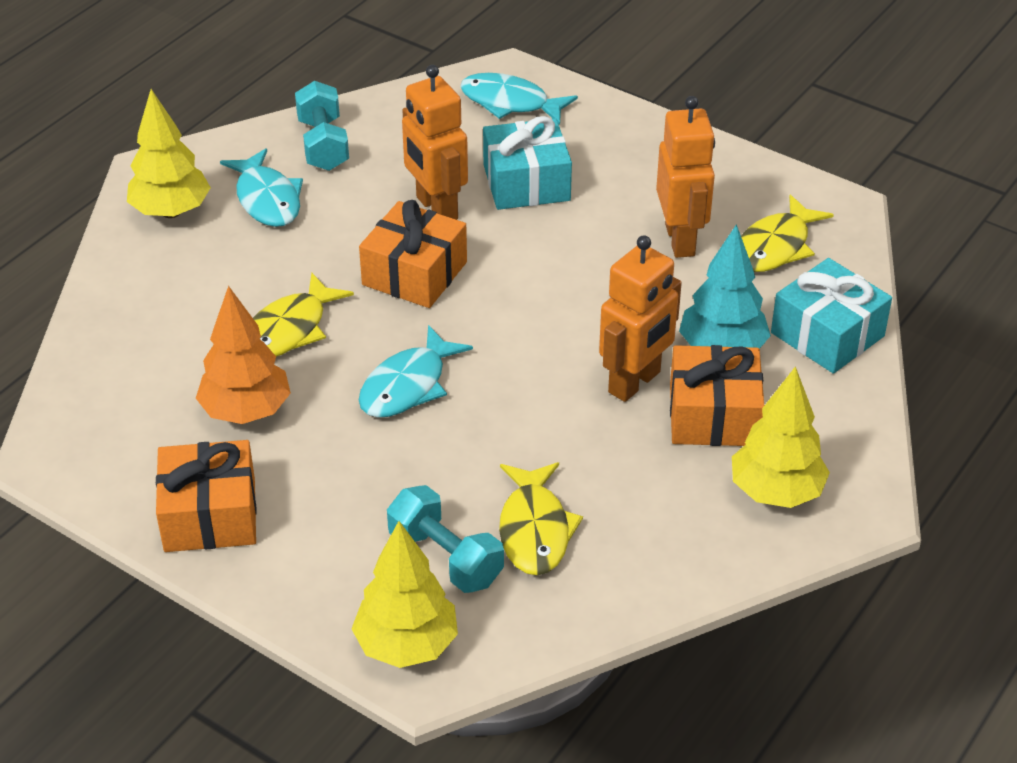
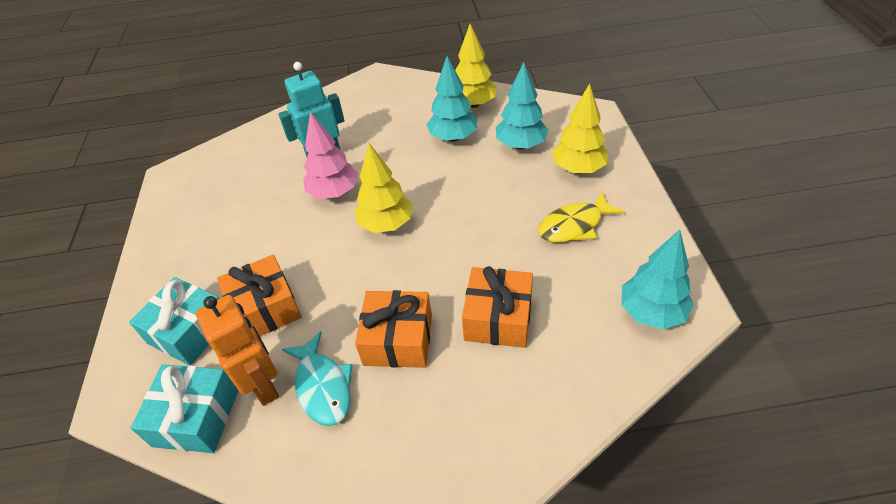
orange robot: [402,65,468,220] [599,235,682,402] [656,96,715,258] = 3 -> [196,295,279,406] = 1
orange tree: [196,286,291,424] = 1 -> none = 0
pink tree: none = 0 -> [303,112,358,199] = 1
turquoise dumbbell: [295,81,349,171] [387,485,504,593] = 2 -> none = 0
turquoise fish: [220,148,303,227] [359,325,473,418] [460,73,578,125] = 3 -> [282,331,352,426] = 1
turquoise robot: none = 0 -> [278,62,345,157] = 1
turquoise tree: [679,224,771,349] = 1 -> [426,56,477,142] [496,62,549,150] [621,229,694,330] = 3
yellow fish: [253,273,354,357] [499,462,583,575] [741,195,834,272] = 3 -> [538,192,625,243] = 1

